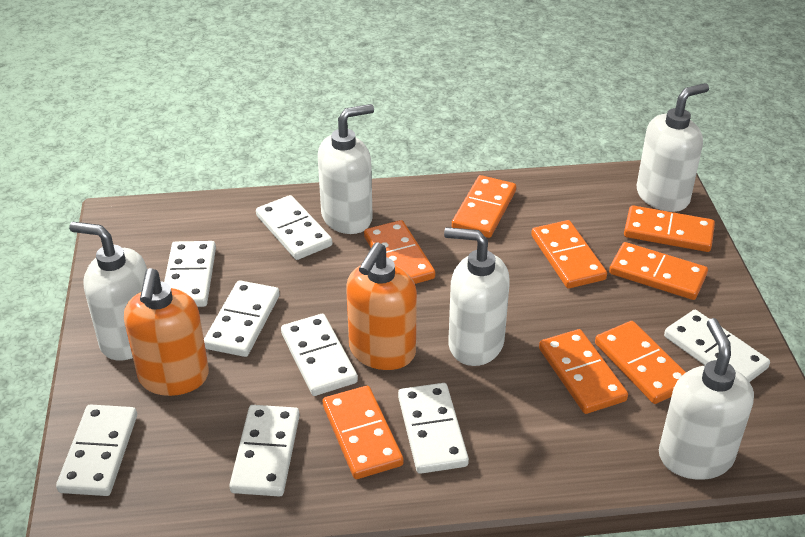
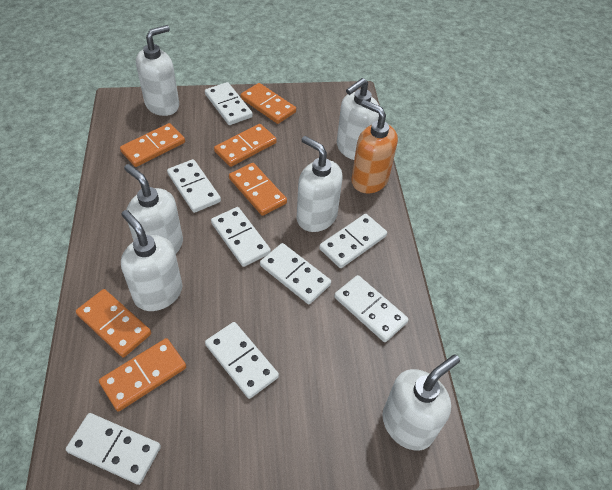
orange domino: [323,386,404,479] [364,220,435,284] [452,175,516,238] [531,220,607,288] [539,329,628,414] [595,321,686,404] [609,242,708,300] [624,205,715,252] = 8 -> [76,289,151,357] [99,338,186,412] [120,123,185,167] [214,124,277,167] [229,163,287,216] [241,83,296,124] = 6
orange soap dispenser: [124,268,209,396] [346,242,417,370] = 2 -> [351,100,398,194] = 1
white soap dispenser: [69,222,147,361] [318,104,374,234] [444,227,510,366] [636,83,709,212] [659,318,754,480] = 5 -> [121,210,182,311] [124,164,183,254] [136,25,179,116] [297,136,343,232] [337,78,379,160] [382,355,460,451] = 6

